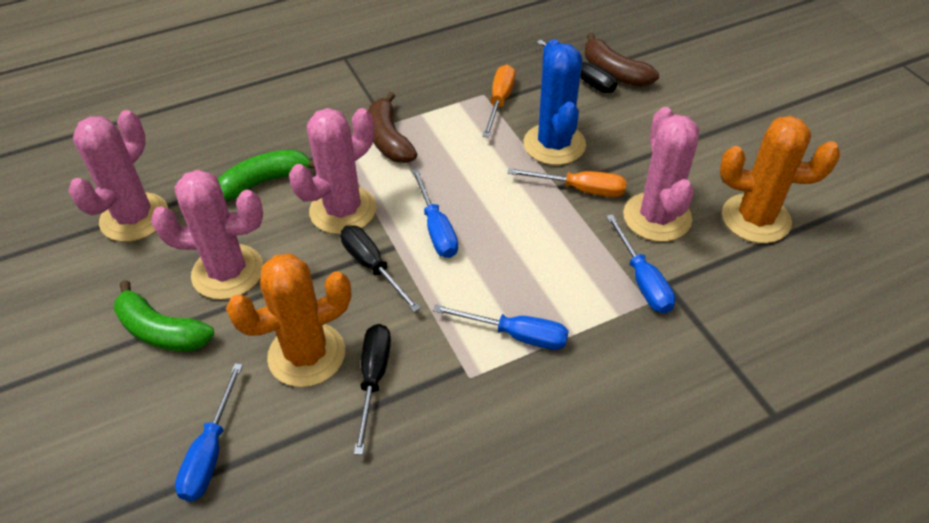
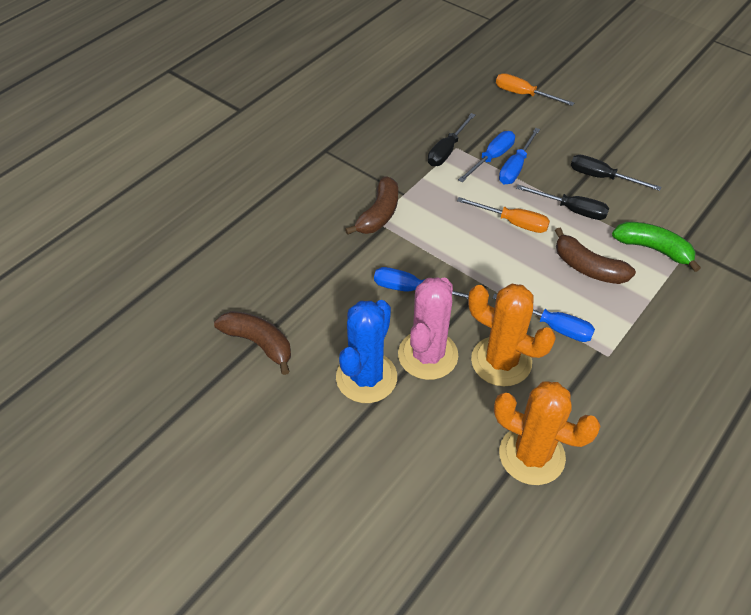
brown banana: [368,92,417,163] [585,33,659,87] = 2 -> [214,311,291,375] [345,177,398,235] [555,228,636,284] = 3
green banana: [114,280,214,351] [218,150,315,201] = 2 -> [612,222,701,272] = 1
pink cactus: [68,110,168,242] [151,170,263,300] [289,108,376,234] [623,107,699,242] = 4 -> [398,278,458,380] = 1

